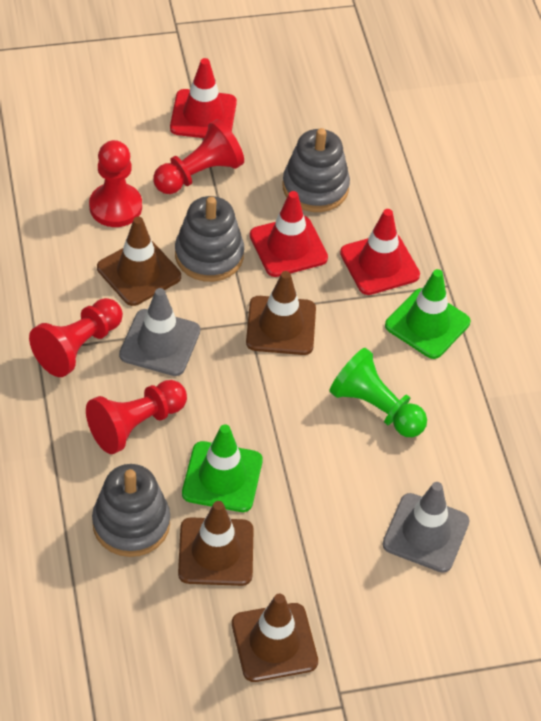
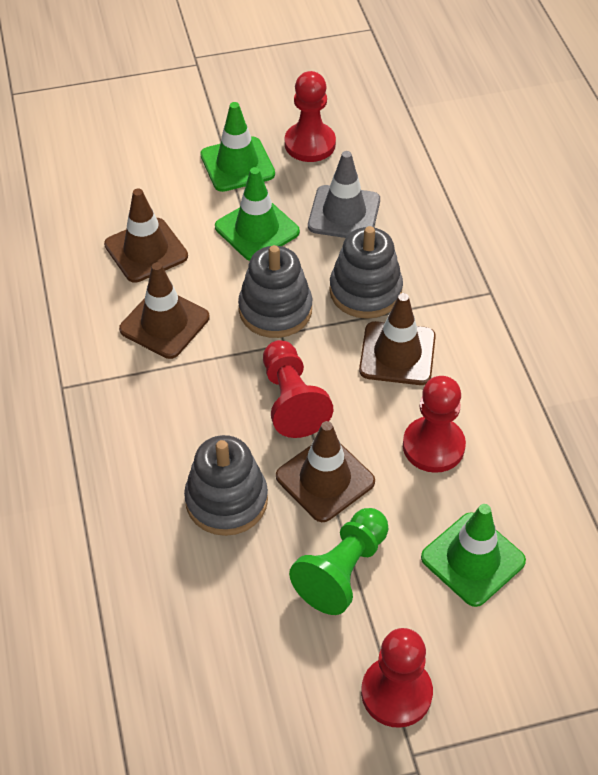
green traffic cone: [182,424,263,512] [385,269,470,359] = 2 -> [200,102,275,192] [215,167,300,261] [421,504,526,607] = 3
grey traffic cone: [119,288,200,376] [382,482,470,573] = 2 -> [308,151,380,238] = 1
red traffic cone: [170,58,237,138] [250,191,328,277] [340,209,420,295] = 3 -> none = 0

